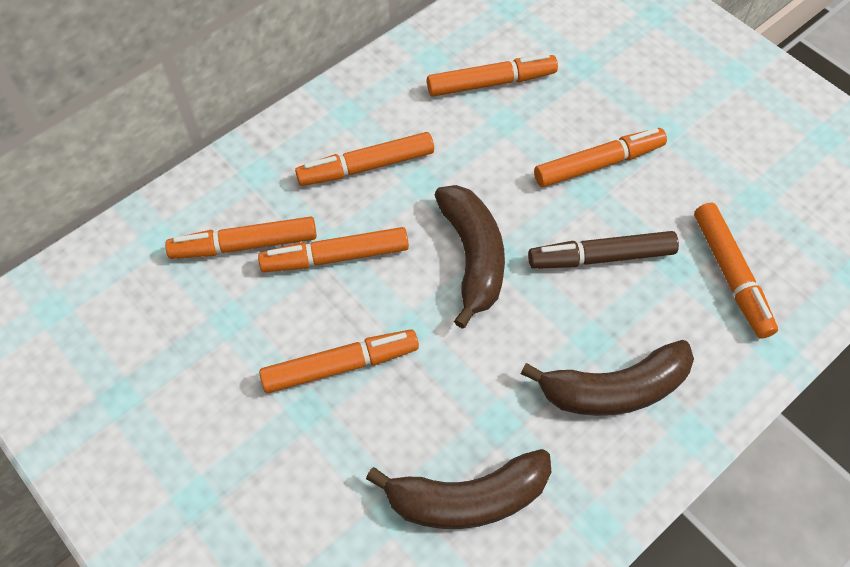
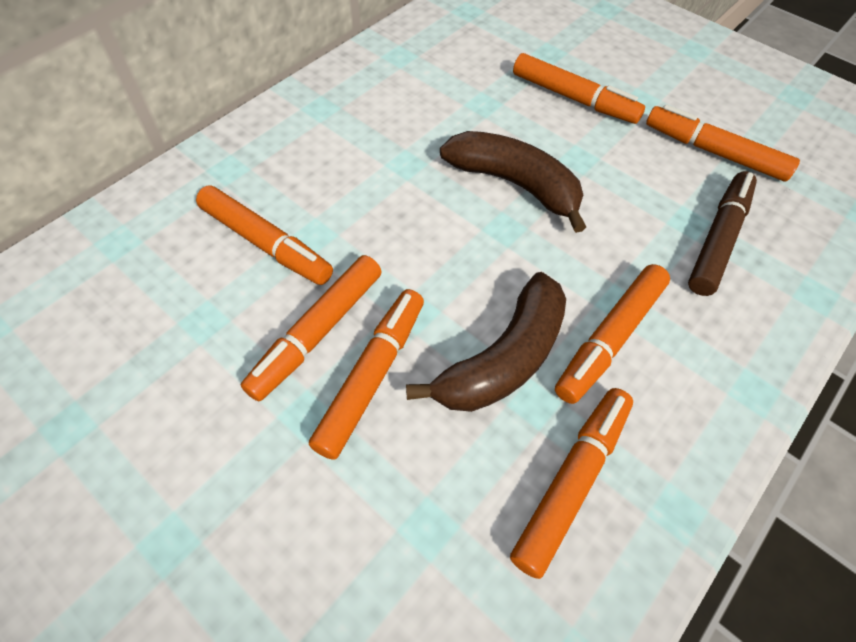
brown banana: [366,449,551,529] [435,185,505,329] [521,340,694,416] = 3 -> [406,272,566,412] [440,131,586,233] = 2

